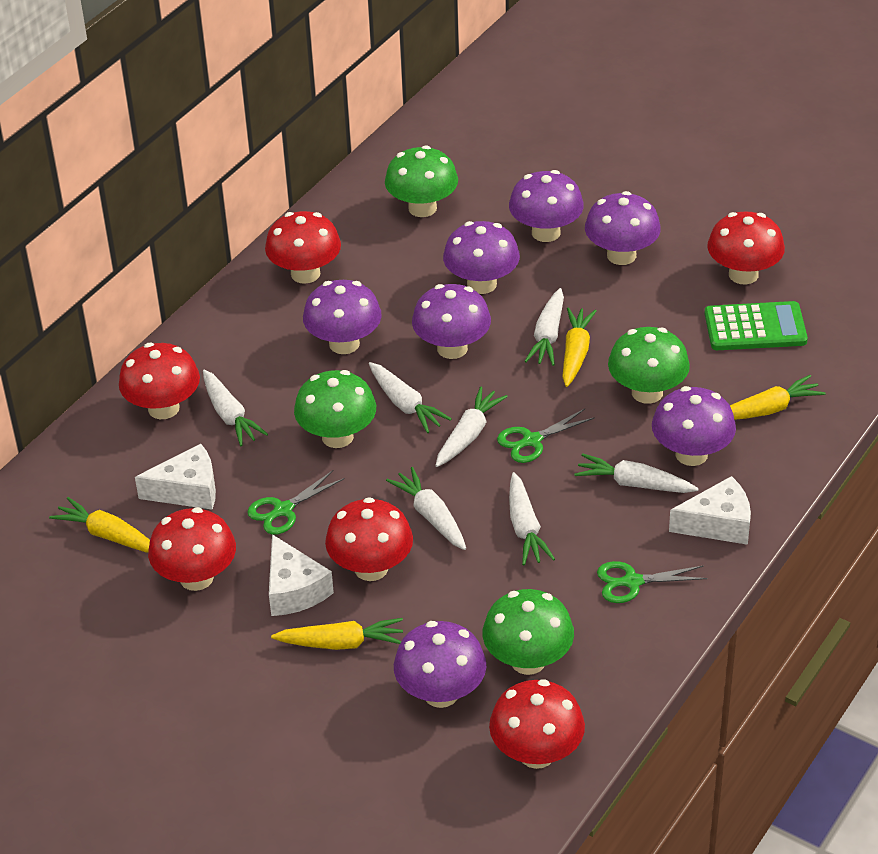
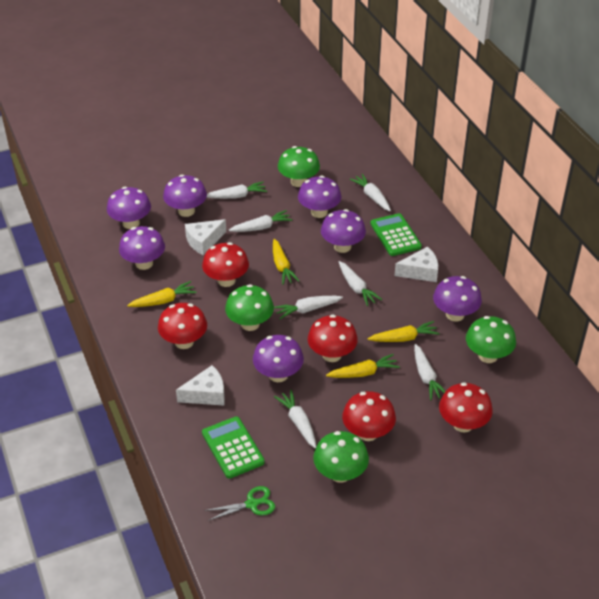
green calculator: [704,301,808,350] = 1 -> [202,416,265,479] [370,213,422,256] = 2
green scissors: [247,470,344,535] [497,409,595,463] [597,561,708,603] = 3 -> [205,486,275,521] = 1
red mushroom: [119,343,200,419] [148,507,236,591] [265,211,341,284] [325,497,413,581] [489,679,585,769] [707,212,785,284] = 6 -> [158,303,207,349] [202,242,249,287] [308,315,358,362] [342,391,396,441] [439,382,493,433] = 5

